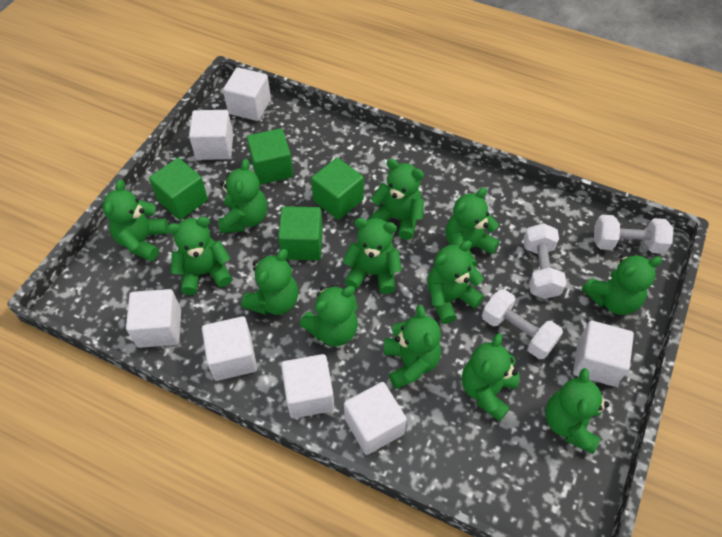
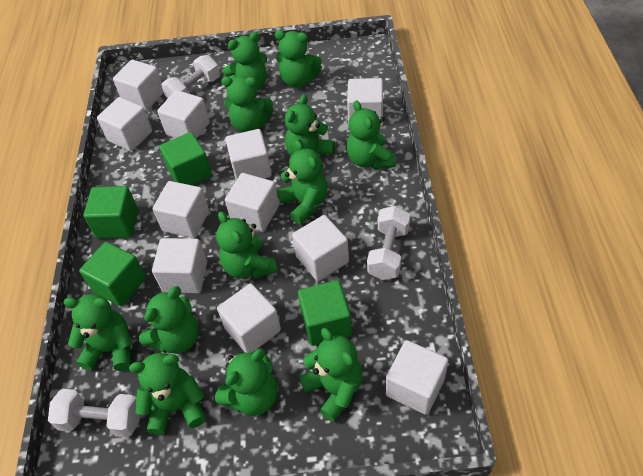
green teddy bear: [103,179,168,261] [167,217,232,295] [219,159,267,233] [241,249,299,315] [300,285,358,346] [342,218,402,294] [369,159,424,240] [384,305,441,389] [427,240,484,324] [446,187,499,267] [462,333,520,422] [545,368,609,454] [582,254,662,315] = 13 -> [63,294,132,371] [129,353,206,435] [139,286,199,354] [215,348,278,416] [216,211,278,279] [221,76,273,132] [223,32,267,90] [275,30,322,88] [277,140,328,224] [285,94,335,171] [299,328,363,422] [347,100,396,170] = 12
white cube: [126,289,181,348] [189,110,233,160] [202,316,257,381] [223,67,271,121] [281,354,335,418] [344,382,407,455] [573,321,634,386] = 7 -> [97,97,152,151] [113,59,164,110] [152,238,207,293] [153,181,209,238] [157,90,210,139] [217,284,281,353] [225,129,272,180] [225,173,279,232] [292,215,349,281] [347,78,383,124] [386,340,448,415] = 11

